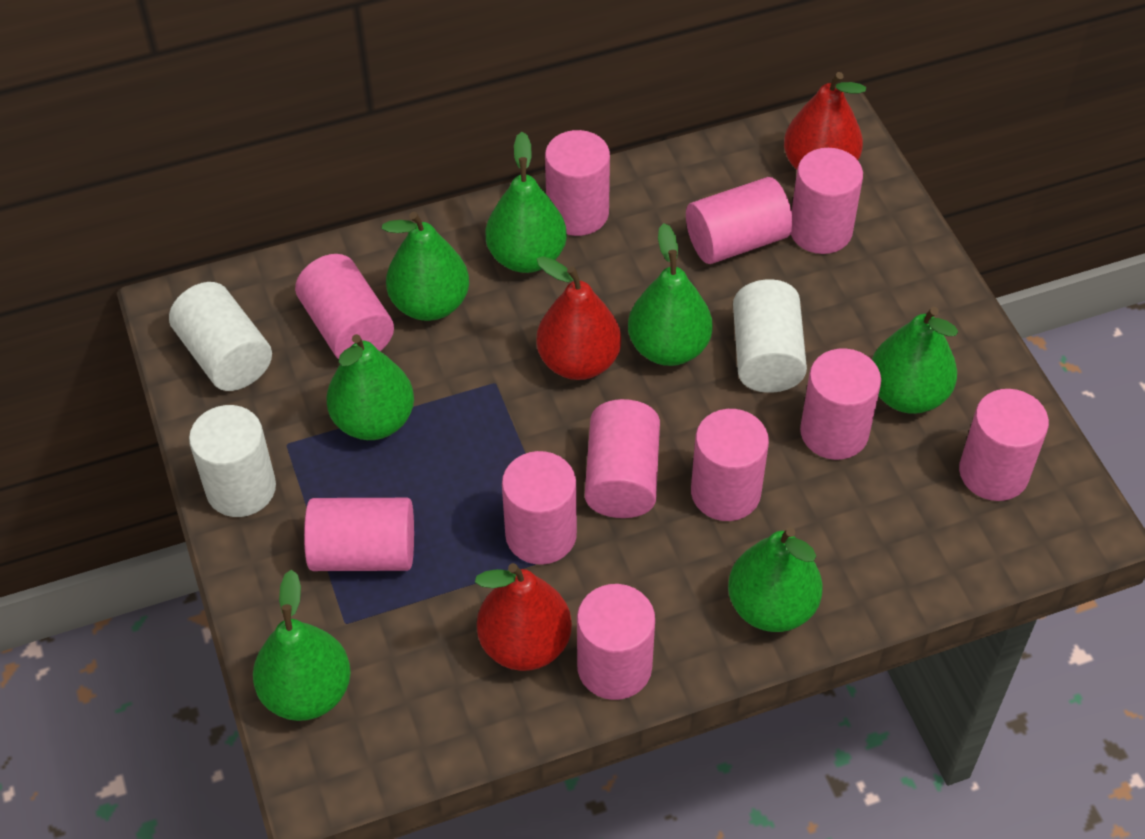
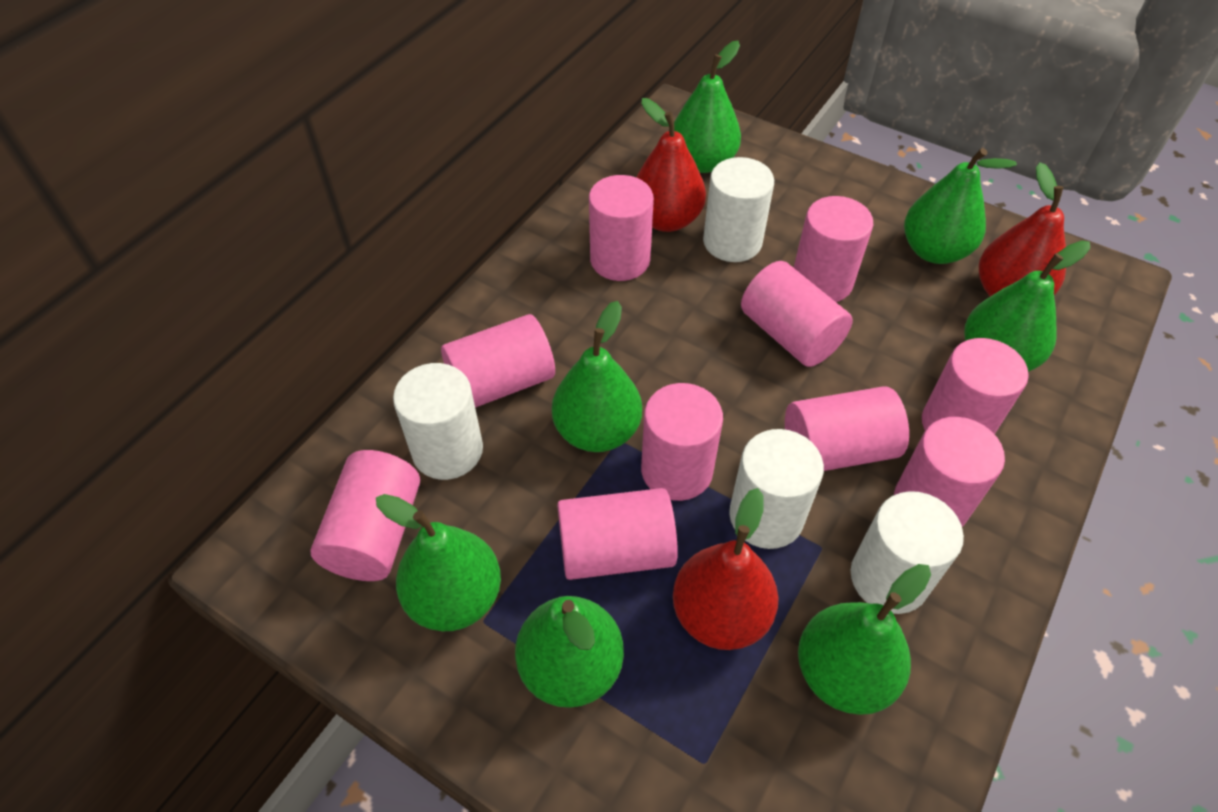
pink cylinder: [295,254,394,359] [304,498,414,571] [502,451,577,565] [545,130,610,236] [577,584,655,700] [585,399,660,518] [686,177,793,264] [691,409,769,521] [791,148,863,254] [800,348,881,460] [959,389,1049,501] = 11 -> [310,450,420,581] [441,314,555,408] [557,488,678,580] [589,175,654,281] [641,383,723,501] [741,261,853,367] [785,386,909,471] [794,196,873,302] [894,417,1005,527] [922,338,1029,434] = 10
white cylinder: [169,282,272,391] [189,405,276,517] [733,279,807,393] = 3 -> [393,363,483,480] [703,157,774,262] [729,429,824,549] [851,491,964,614] = 4

